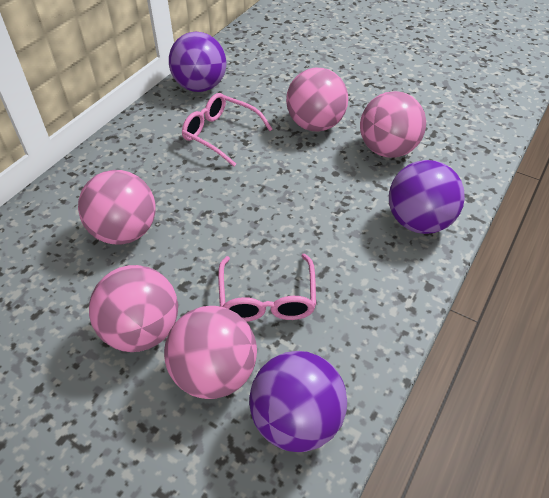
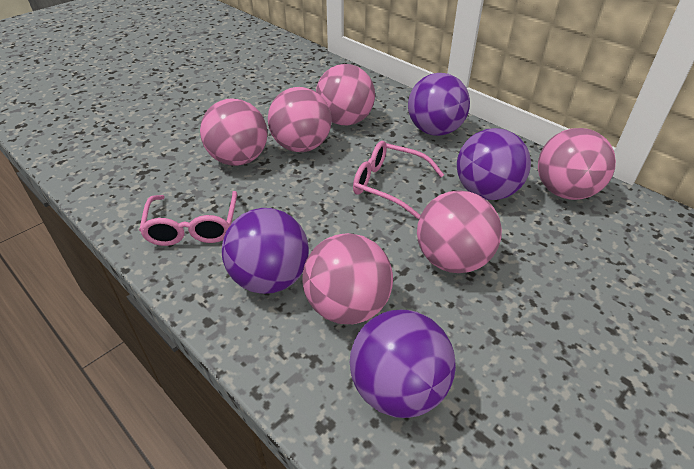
pink ball: [78,170,156,244] [89,265,178,352] [164,306,257,399] [286,68,348,132] [360,91,426,158] = 5 -> [200,99,267,166] [268,87,332,152] [302,233,393,324] [316,64,375,126] [417,190,502,273] [538,128,616,200] = 6
purple ball: [169,32,226,92] [249,351,347,452] [389,160,465,234] = 3 -> [222,208,309,294] [350,310,456,418] [408,73,470,136] [457,128,531,200] = 4

